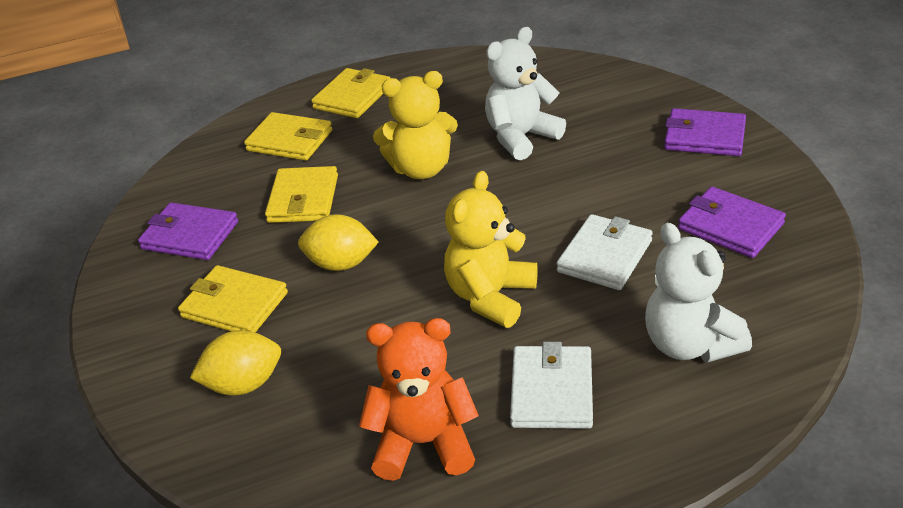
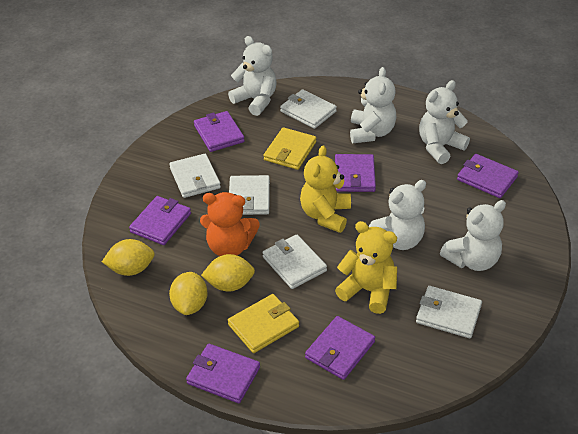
purple wallet: [138,202,238,260] [664,108,746,156] [678,187,786,258] = 3 -> [129,196,191,245] [186,344,260,403] [194,111,245,152] [305,316,375,380] [335,154,376,192] [457,154,519,198] = 6
white teddy bear: [485,27,566,160] [645,223,752,363] = 2 -> [228,36,277,116] [350,67,396,143] [368,180,426,250] [419,80,470,164] [440,200,506,271] = 5
white wallet: [510,342,593,429] [556,214,653,290] = 2 -> [169,154,221,198] [229,175,270,215] [262,235,327,289] [280,89,337,129] [416,286,482,338] = 5
yellow lemon: [190,330,281,395] [298,214,379,271] = 2 -> [102,239,155,276] [169,272,208,315] [201,254,255,291] = 3
yellow wallet: [178,265,288,333] [244,112,332,161] [265,166,338,223] [311,68,390,118] = 4 -> [228,294,299,353] [263,127,316,170] = 2

